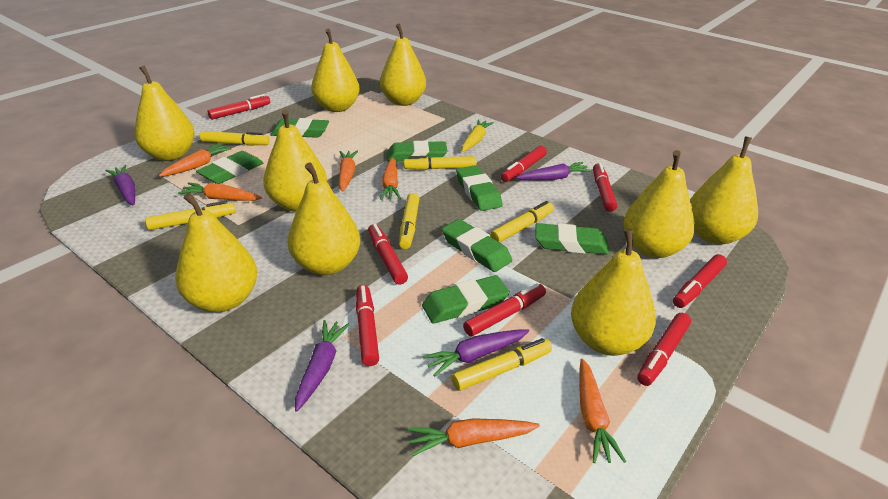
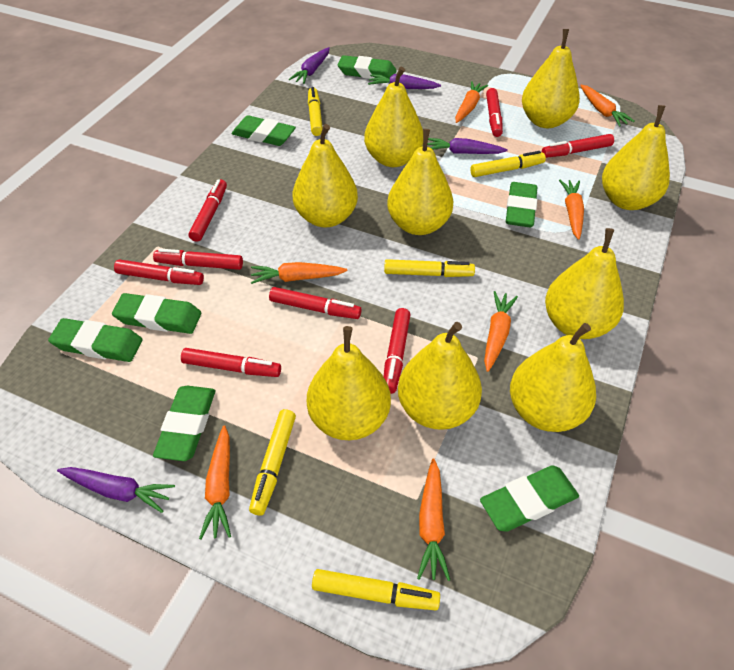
orange carrot: [158,143,232,177] [178,182,262,201] [339,151,358,192] [380,157,401,200] [408,418,540,456] [579,359,626,463] = 6 -> [199,425,231,539] [251,262,347,284] [417,458,450,581] [455,81,488,123] [484,291,518,372] [559,180,584,240] [580,85,634,127] = 7
yellow carrot: [462,119,494,152] = 1 -> none = 0
yellow marker: [145,201,236,230] [200,131,270,145] [399,193,419,249] [404,156,476,170] [452,338,552,391] [490,201,554,242] = 6 -> [249,409,296,516] [308,87,323,136] [312,569,440,610] [384,259,475,277] [470,151,546,177] = 5

